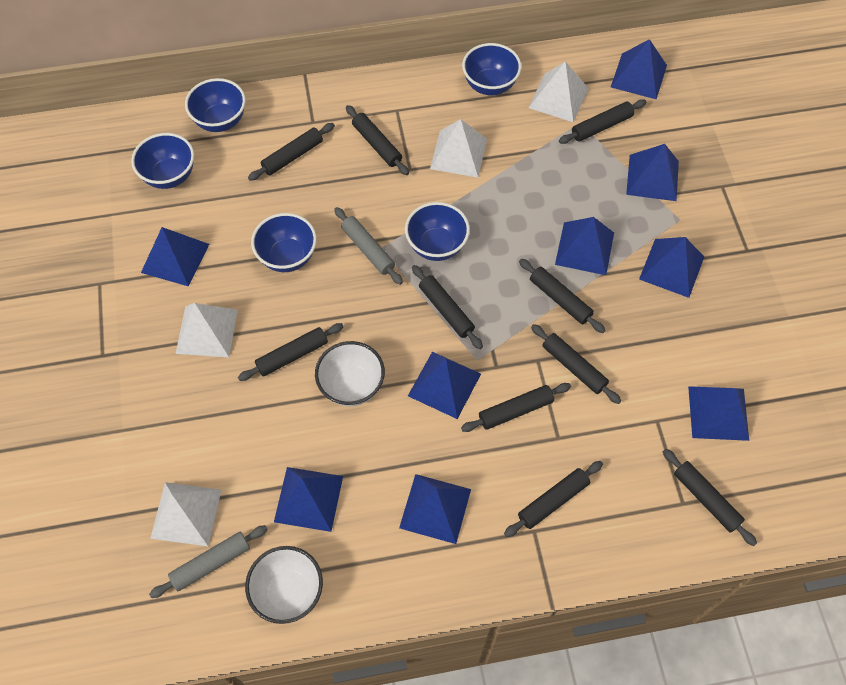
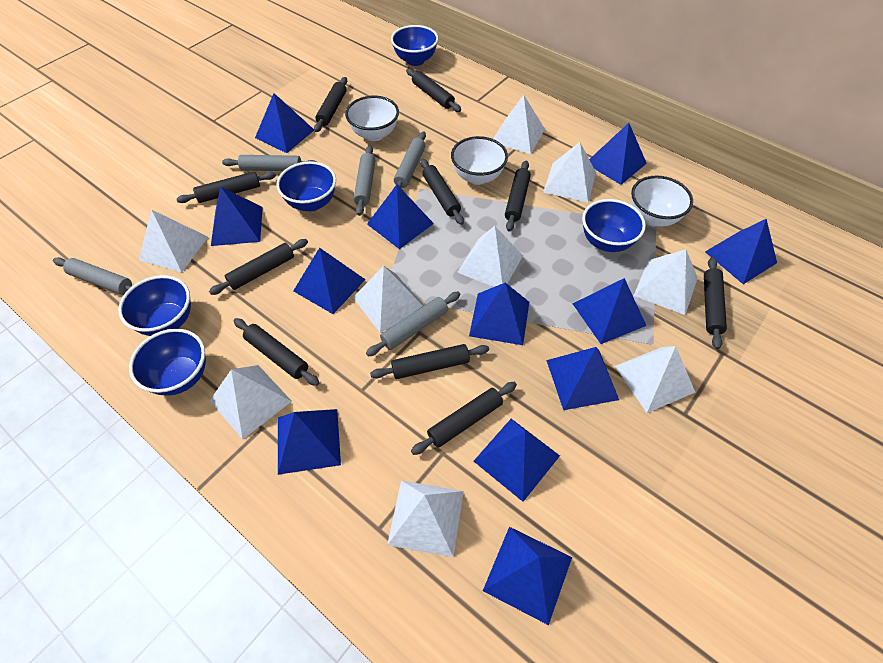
blue pyramid: [141,227,209,287] [274,467,343,532] [399,474,471,544] [408,352,481,419] [555,217,614,275] [611,39,667,99] [626,144,679,201] [639,237,704,298] [688,386,749,441] = 9 -> [211,186,263,246] [255,93,314,153] [278,409,341,475] [293,248,366,314] [367,185,434,249] [469,283,529,345] [474,419,560,502] [483,527,572,625] [546,347,619,410] [572,278,646,344] [589,123,647,185] [705,219,777,284] = 12
grey rolling pin: [149,525,268,598] [334,207,403,285] = 2 -> [53,257,132,295] [222,155,316,171] [354,146,375,216] [366,292,460,356] [393,131,426,189] = 5
white bowl: [245,546,323,624] [315,341,385,406] = 2 -> [345,96,399,141] [451,136,508,185] [631,176,693,227] = 3
white pyramid: [150,482,221,546] [175,303,238,357] [430,119,487,178] [529,61,588,122] = 4 -> [139,209,208,273] [210,365,292,440] [353,266,423,333] [387,480,464,557] [457,226,523,287] [493,95,545,154] [543,142,596,203] [615,346,695,413] [634,249,698,315] = 9

